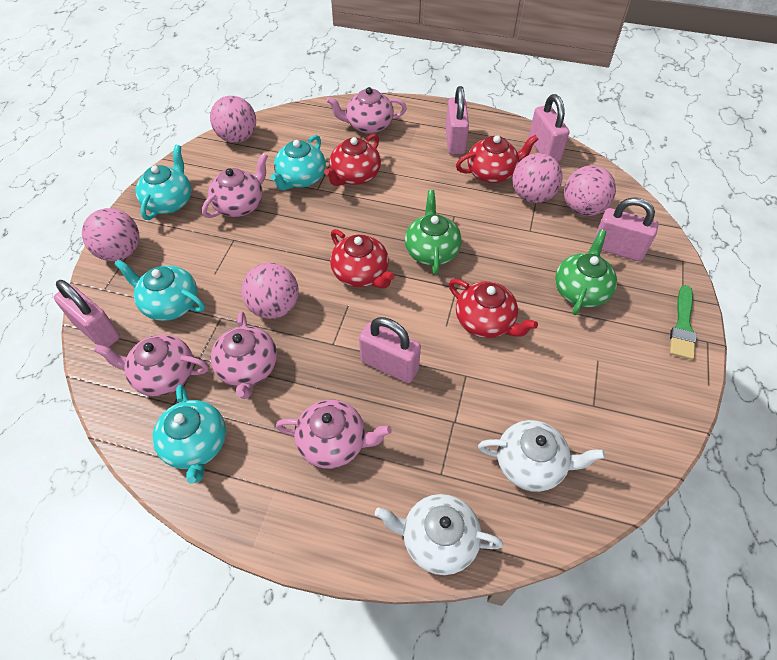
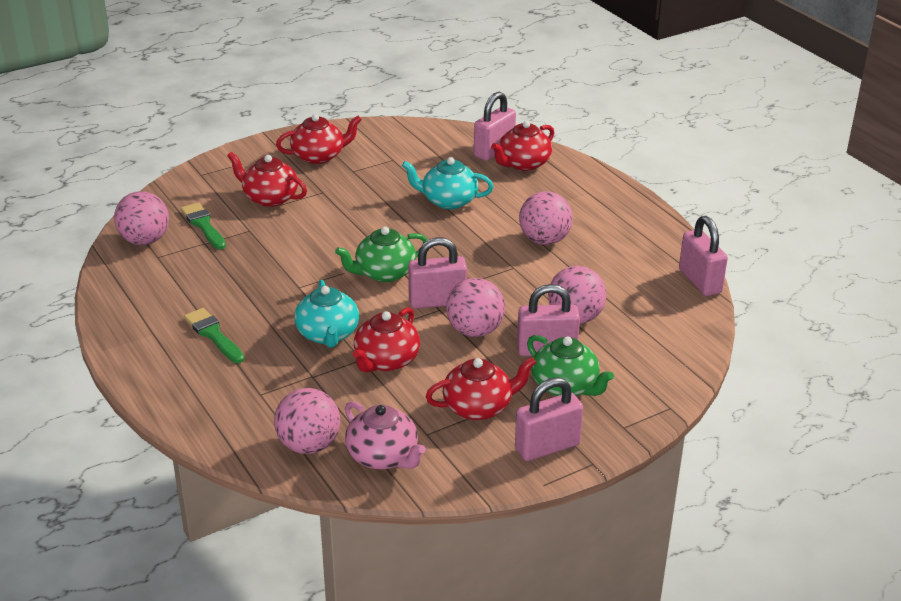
green brush: [670,285,697,360] = 1 -> [181,202,226,249] [184,308,244,363] = 2
pink teapot: [94,335,209,396] [202,153,268,218] [210,311,277,399] [276,400,392,469] [326,87,407,134] = 5 -> [345,401,426,469] = 1
red teapot: [324,134,381,186] [330,229,395,288] [449,279,538,338] [456,135,539,183] = 4 -> [227,152,307,207] [276,114,362,164] [353,307,420,373] [426,357,536,420] [491,121,554,171] = 5
turquoise teapot: [114,259,205,321] [135,145,191,220] [153,385,226,484] [270,135,326,190] = 4 -> [294,280,359,348] [402,157,494,209] = 2
white teapot: [375,494,503,575] [478,420,605,492] = 2 -> none = 0

